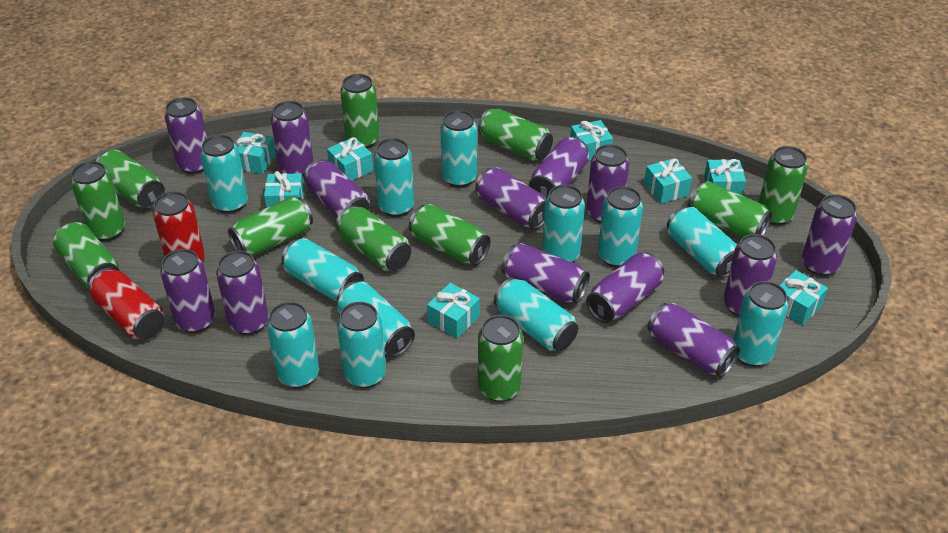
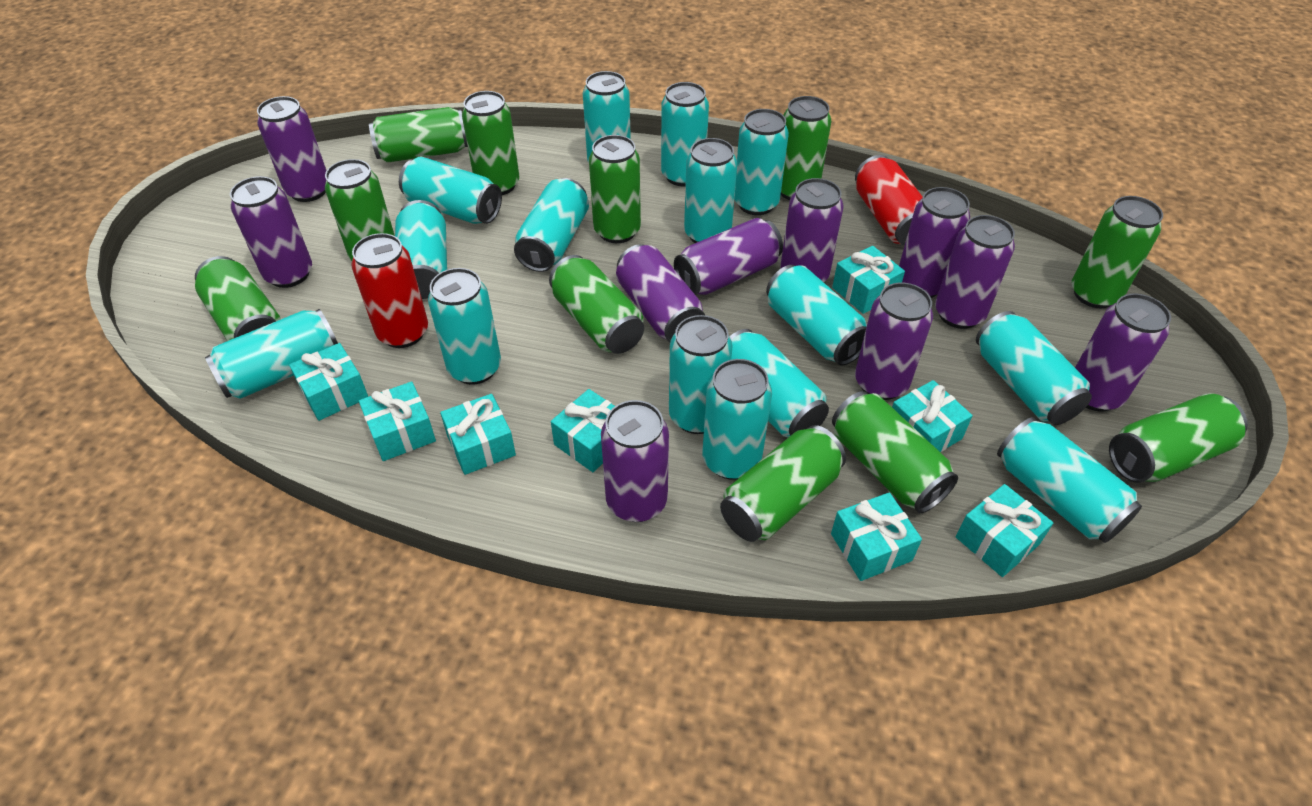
purple can: [160,249,215,333] [165,97,207,174] [216,251,269,335] [271,101,314,176] [304,159,370,217] [475,167,546,230] [502,243,590,304] [529,137,589,198] [586,144,629,223] [586,252,664,323] [647,303,740,378] [723,234,777,317] [802,194,857,276] = 13 -> [230,176,312,288] [257,96,327,202] [601,400,669,522] [616,244,705,342] [674,218,783,295] [780,178,844,282] [855,283,933,400] [899,187,970,298] [935,215,1015,329] [1075,294,1171,411] = 10
turquoise can: [200,135,248,213] [267,302,319,388] [281,238,364,301] [336,281,415,357] [337,302,386,388] [374,138,414,217] [440,110,477,187] [494,277,578,351] [542,185,585,262] [598,186,643,267] [667,206,737,278] [733,281,788,367] = 12 -> [205,309,338,399] [395,200,447,299] [399,157,502,224] [428,268,501,385] [514,178,589,272] [583,71,631,163] [661,82,709,186] [669,315,733,434] [684,138,737,243] [702,359,772,480] [729,329,829,437] [734,109,789,215] [766,265,867,366] [976,311,1092,425] [997,417,1142,543] = 15

